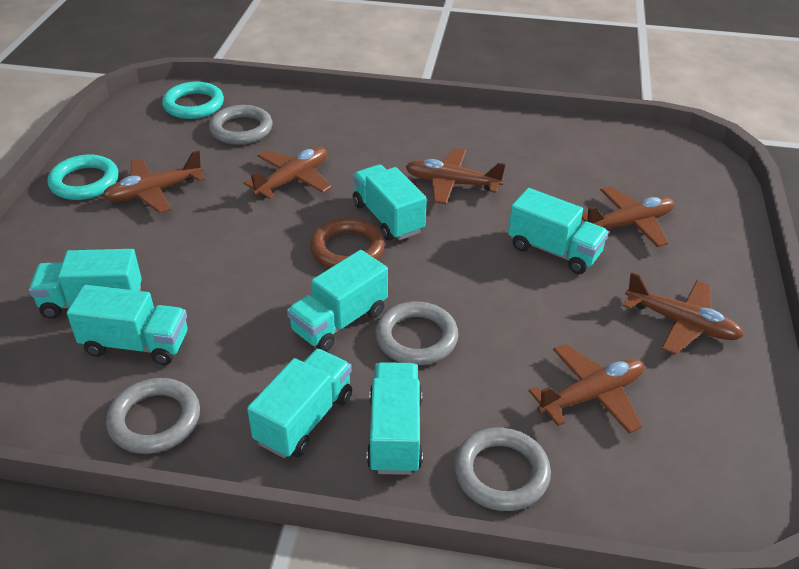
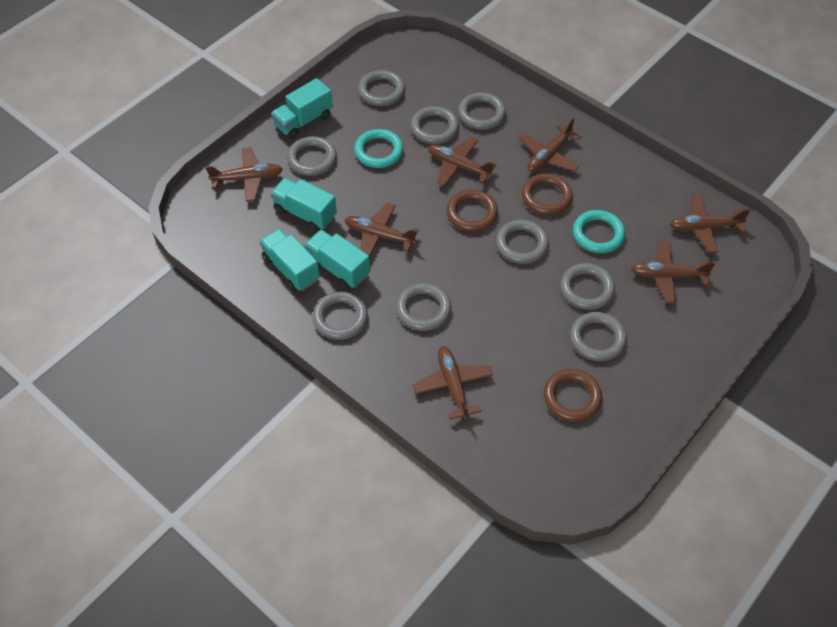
brown plane: [102,150,205,213] [243,147,332,199] [405,148,506,204] [529,344,645,433] [582,186,675,247] [623,272,744,355] = 6 -> [206,147,283,202] [345,203,419,257] [413,346,493,420] [428,137,496,186] [519,118,581,172] [631,241,715,303] [670,195,750,253] = 7
brown ring: [310,218,385,268] = 1 -> [446,189,498,232] [522,173,573,215] [544,369,602,422] = 3
grey ring: [106,378,200,454] [209,105,272,145] [375,301,458,365] [454,428,551,511] = 4 -> [287,136,337,176] [313,291,368,340] [358,70,405,106] [396,283,451,331] [411,106,459,144] [458,92,506,130] [496,220,549,264] [560,263,615,310] [570,312,627,361] = 9
turquoise truck: [29,249,142,319] [67,285,187,365] [247,349,352,458] [287,250,388,351] [353,164,427,241] [367,362,423,475] [508,188,609,274] = 7 -> [259,228,320,291] [270,178,337,232] [271,78,333,139] [304,229,370,289] = 4

